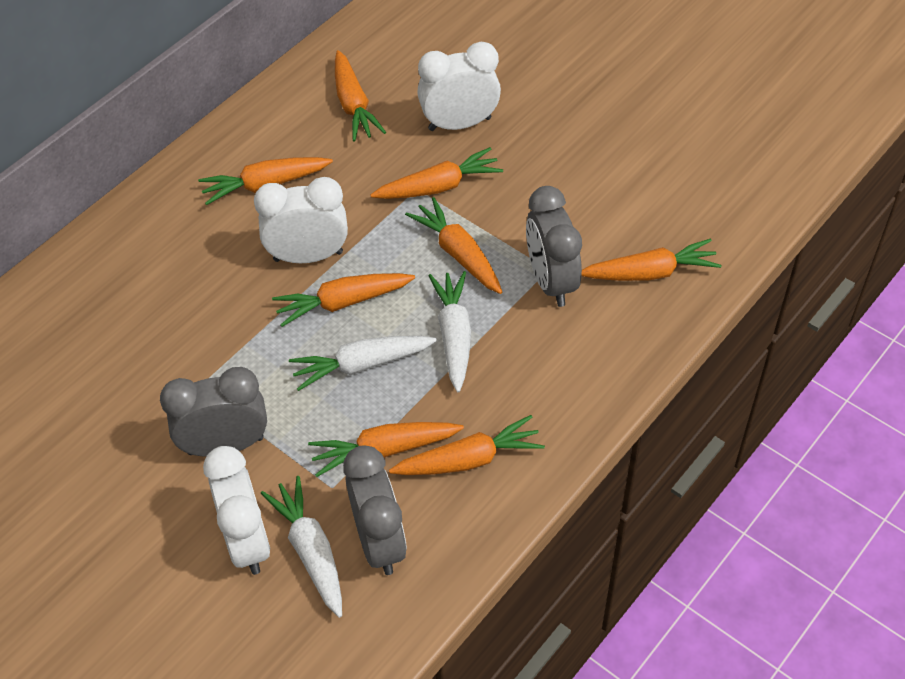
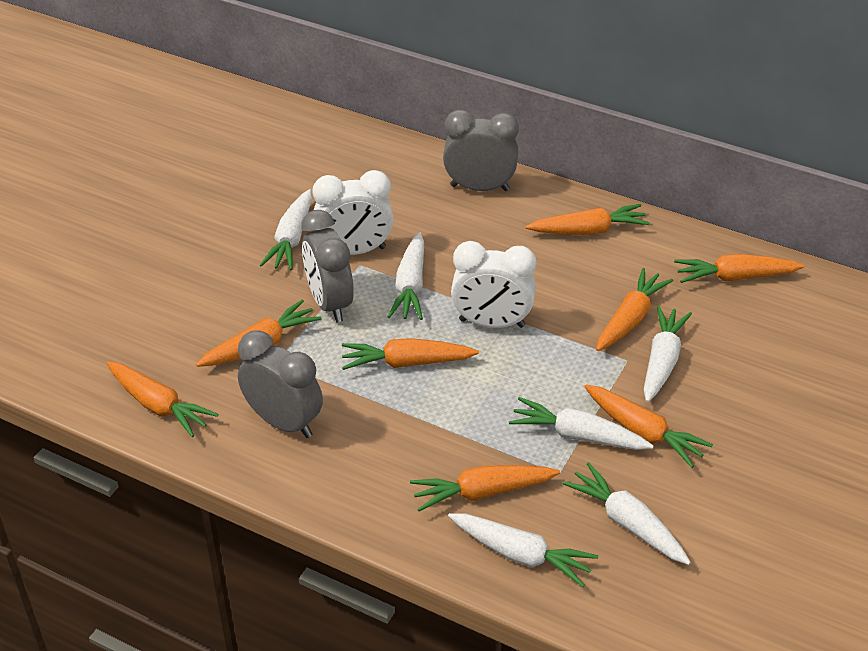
white carrot: [261,476,342,618] [289,336,437,391] [429,271,471,392] = 3 -> [260,189,312,270] [387,232,424,320] [448,513,598,587] [509,397,654,450] [562,462,691,565] [644,306,692,402] = 6
white clock: [203,446,270,575] [254,177,348,263] [417,42,501,131] = 3 -> [313,170,393,255] [451,241,536,328] = 2

